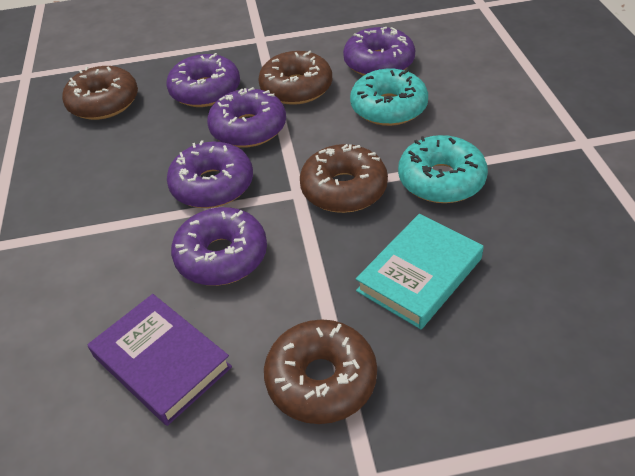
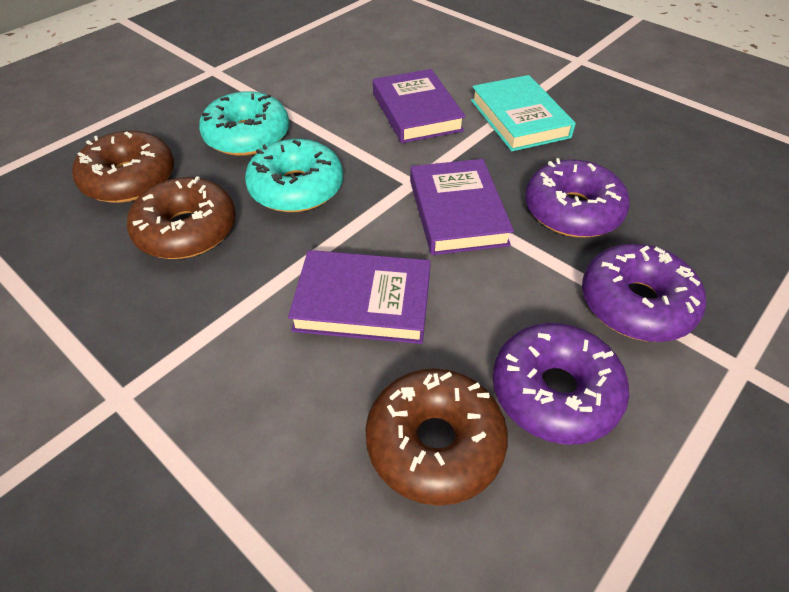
brown donut: [62,66,138,120] [259,50,332,105] [264,319,377,424] [300,144,388,213] = 4 -> [72,131,174,203] [127,176,236,259] [365,368,508,506] = 3
purple book: [88,294,232,426] = 1 -> [288,250,431,344] [373,69,466,143] [410,159,514,255] = 3
purple donut: [166,53,240,107] [167,140,253,208] [171,207,267,286] [207,87,286,147] [343,27,415,76] = 5 -> [493,323,629,444] [525,158,630,237] [582,244,706,342] = 3

